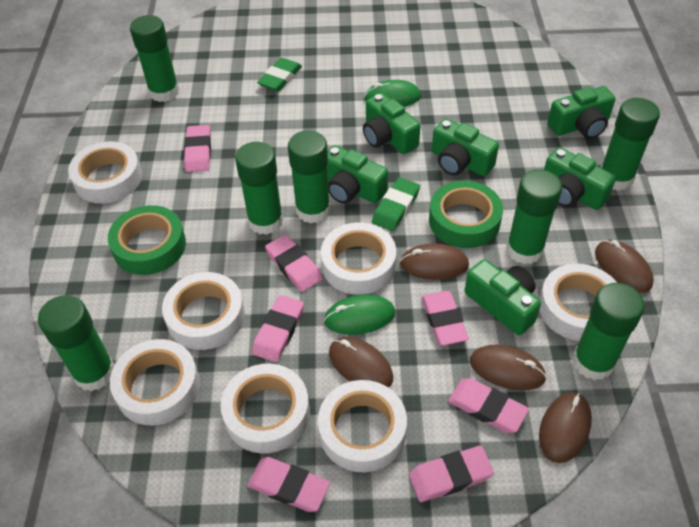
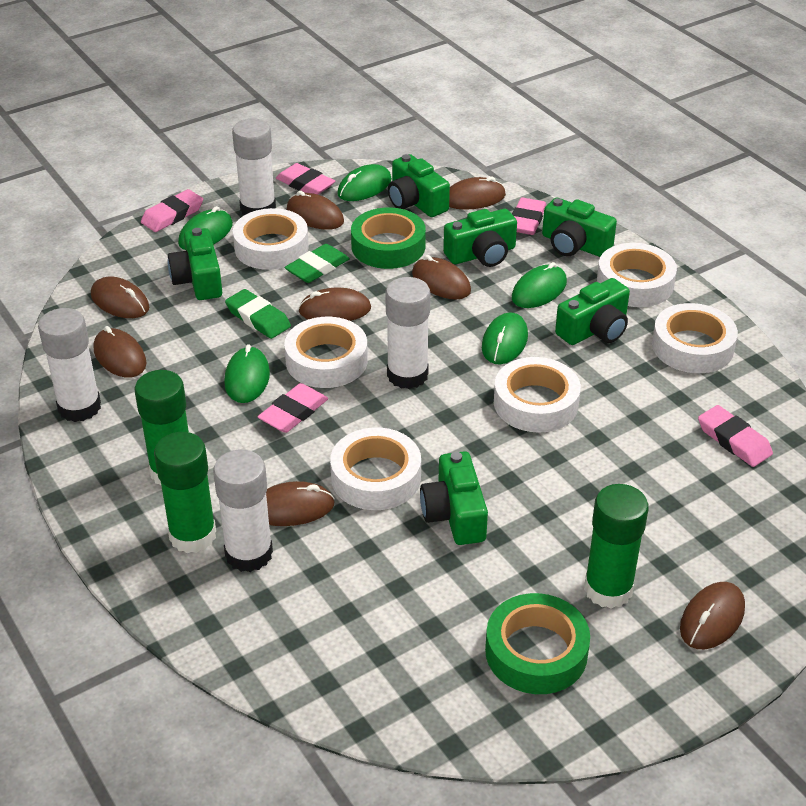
brown mouse: [329,337,393,388] [400,243,469,280] [470,345,547,390] [539,392,592,463] [595,240,654,293] = 5 -> [91,277,149,318] [94,326,147,378] [266,481,335,526] [287,191,344,230] [298,288,371,321] [412,255,471,299] [449,176,506,210] [680,582,745,649] = 8
green glue stick: [38,295,115,391] [130,15,179,102] [235,142,283,235] [288,131,331,223] [506,169,562,264] [572,283,645,380] [601,98,660,191] = 7 -> [135,370,189,485] [154,432,216,553] [584,484,649,609] = 3
green mouse: [324,294,395,335] [364,80,421,107] = 2 -> [178,206,233,250] [224,344,270,403] [337,164,392,201] [482,313,528,364] [512,262,567,308] = 5
pink eraser: [184,125,211,172] [247,457,330,512] [252,295,304,362] [265,234,323,292] [409,446,494,502] [422,291,469,346] [448,378,529,433] = 7 -> [141,189,203,232] [258,383,328,433] [276,163,335,194] [512,198,546,235] [698,405,773,467] = 5
white glue stick: none = 0 -> [38,308,101,422] [213,450,273,572] [232,119,276,215] [385,277,430,389] = 4
white tape: [68,141,142,204] [110,339,200,425] [162,272,245,350] [221,364,310,453] [318,380,407,472] [321,222,396,295] [539,264,617,341] = 7 -> [233,208,309,270] [284,317,368,388] [330,427,421,510] [494,357,581,433] [597,243,677,307] [652,303,738,373] = 6

